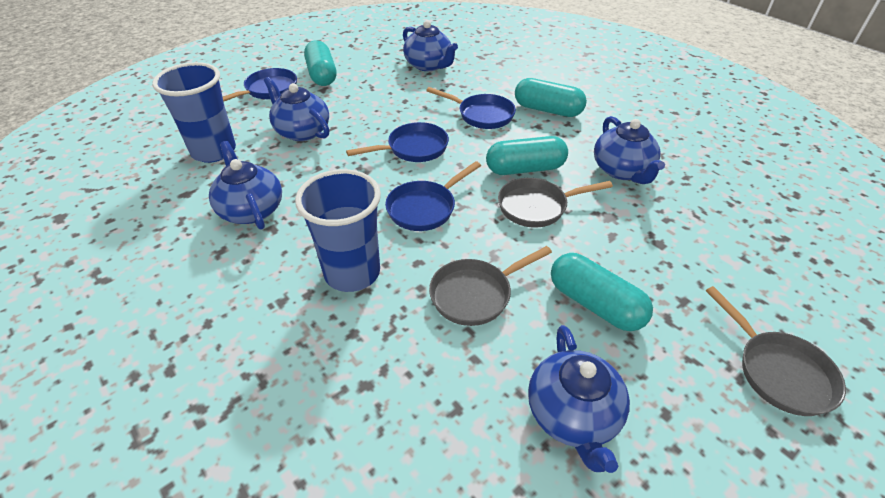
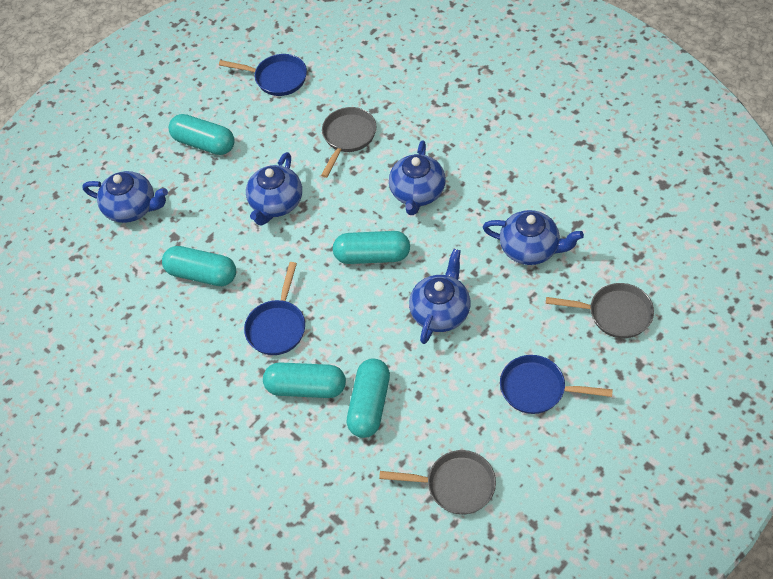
blue cup: [152,62,236,163] [295,169,381,292] = 2 -> none = 0
blue pan: [223,68,297,102] [346,122,449,162] [385,161,481,231] [426,87,516,129] = 4 -> [219,54,307,96] [244,262,305,355] [500,355,613,414] = 3
turquoise capsule: [304,40,336,86] [486,136,568,175] [515,78,587,117] [551,253,653,331] = 4 -> [162,246,236,286] [169,114,235,155] [263,362,346,398] [333,231,410,264] [347,358,390,438] = 5

